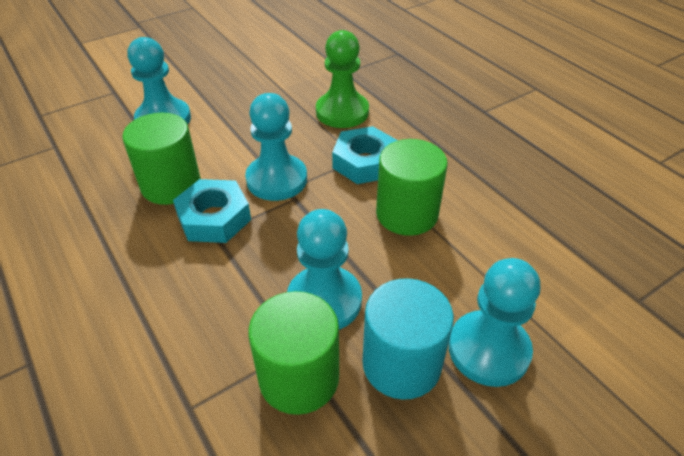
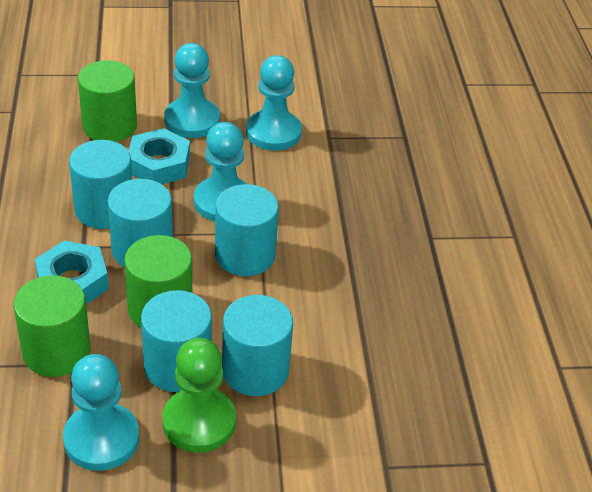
turquoise cylinder: [362,278,454,400] = 1 -> [69,140,132,229] [108,179,173,267] [141,290,212,392] [215,184,279,276] [222,295,293,396] = 5

